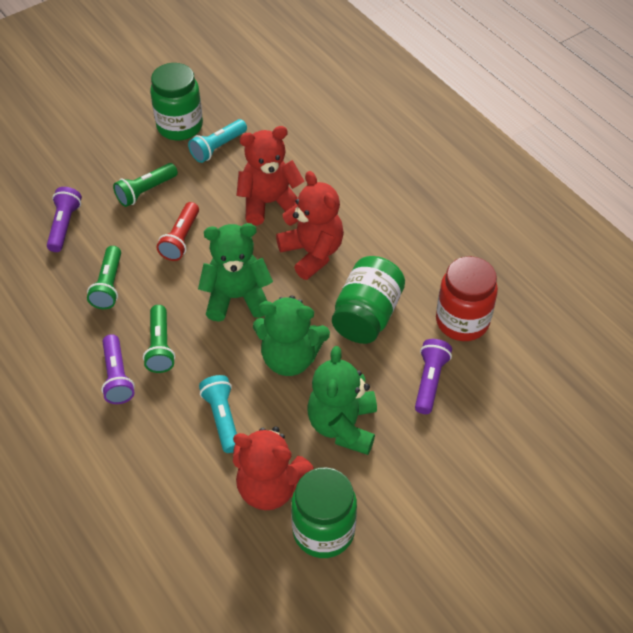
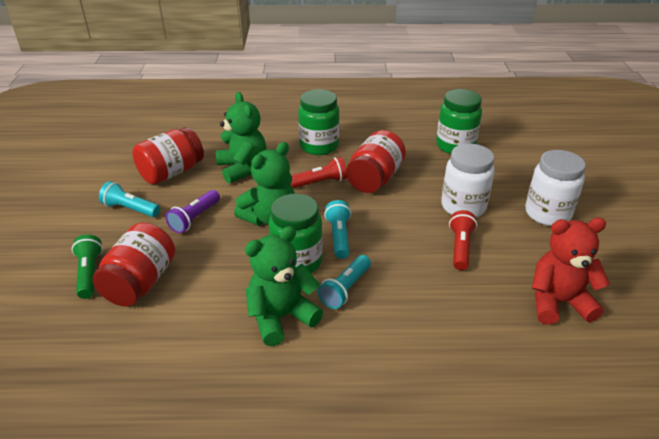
green flashlight: [87,246,121,309] [113,163,178,207] [143,305,175,373] = 3 -> [72,234,103,299] = 1
purple flashlight: [47,187,82,252] [101,334,135,404] [415,339,452,414] = 3 -> [165,190,220,233] = 1
red flashlight: [157,202,199,261] = 1 -> [290,157,347,188] [449,210,477,270] = 2
red jar: [436,256,498,341] = 1 -> [93,222,175,307] [132,127,204,185] [346,130,406,193] = 3
red teddy bear: [233,427,314,510] [236,126,304,225] [276,171,344,280] = 3 -> [532,217,610,325] = 1
turquoise flashlight: [188,119,247,163] [199,375,237,453] = 2 -> [99,181,160,217] [318,255,371,309] [324,200,351,259] = 3
white jar: none = 0 -> [441,144,495,217] [525,150,586,226] = 2

